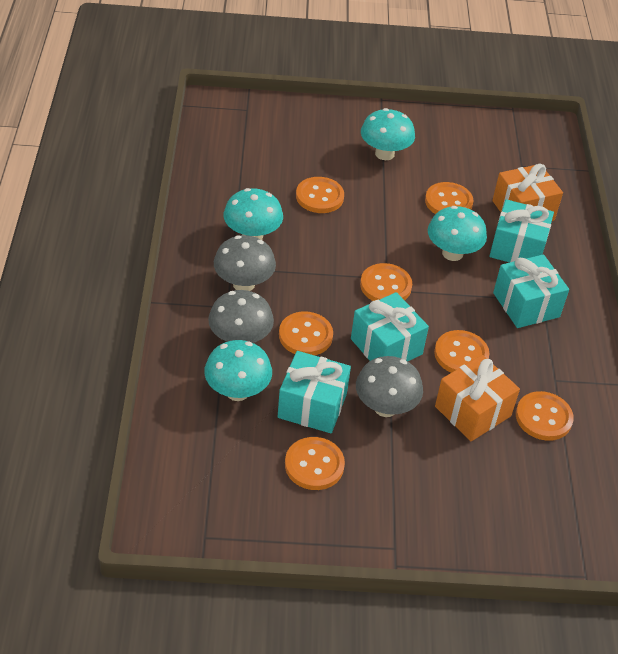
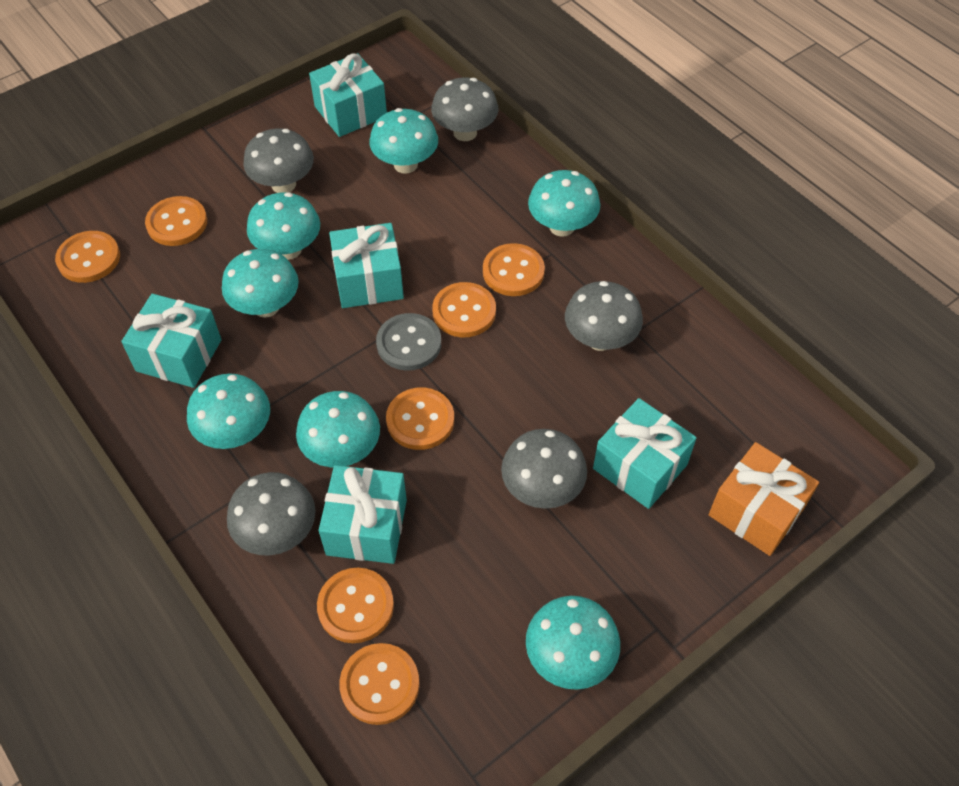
grey button: none = 0 -> [376,313,441,371] = 1
grey mushroom: [208,290,274,343] [214,235,276,291] [356,356,423,417] = 3 -> [227,472,316,555] [243,128,314,193] [431,78,498,141] [501,429,587,509] [565,281,643,351] = 5
orange gift: [435,355,520,441] [492,164,563,221] = 2 -> [709,442,819,556] = 1
turquoise gift: [278,351,351,433] [351,292,429,361] [489,199,554,262] [493,254,569,328] = 4 -> [121,294,222,388] [309,53,387,137] [319,465,407,564] [329,223,404,308] [593,398,697,509] = 5
turquoise mushroom: [204,340,272,401] [224,188,283,240] [361,108,415,160] [428,206,487,261] = 4 -> [187,373,270,449] [222,249,299,318] [247,192,320,260] [296,391,380,467] [370,108,438,174] [526,596,620,690] [528,170,600,237] = 7

